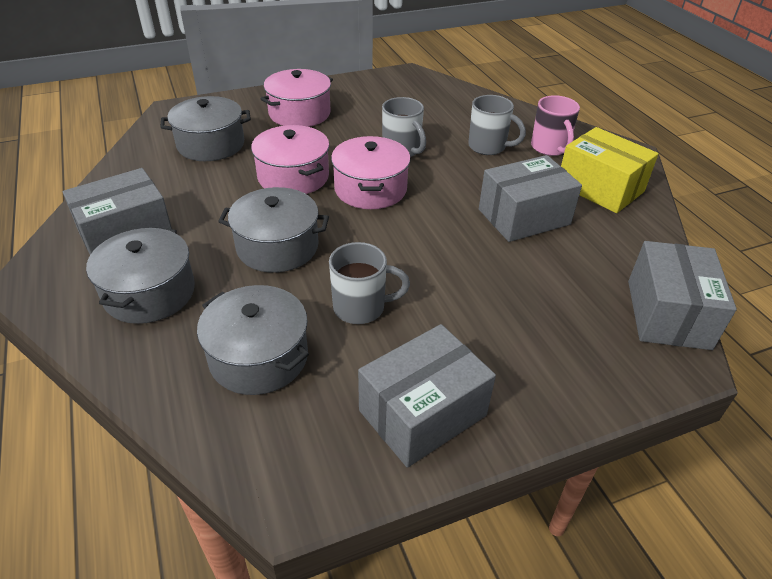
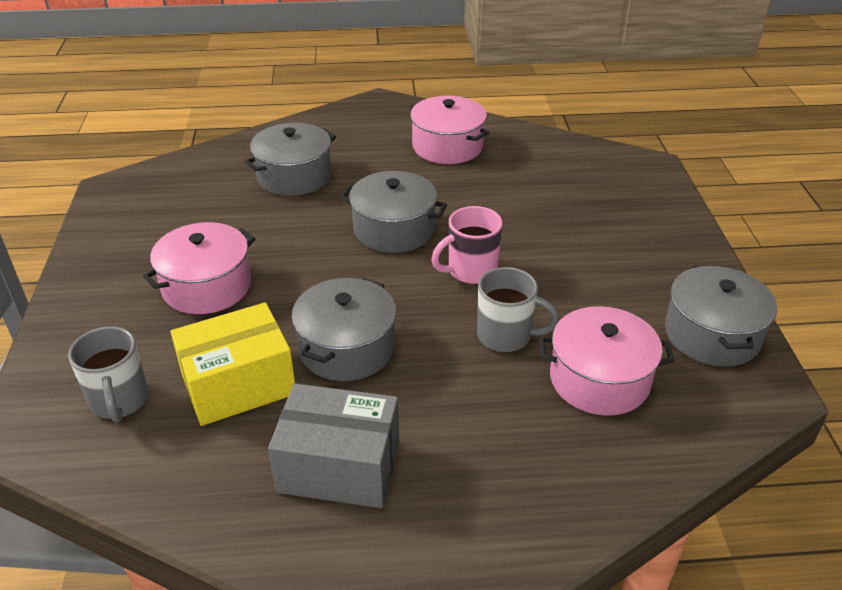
grey box: [63,168,172,255] [358,324,496,468] [479,155,582,242] [628,241,737,350] = 4 -> [268,383,399,508] = 1
grey mug: [329,242,410,324] [382,97,426,157] [468,95,526,155] = 3 -> [68,327,149,422] [477,267,559,352] = 2

